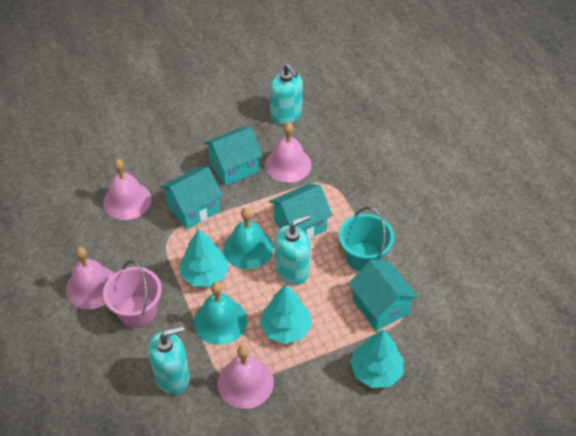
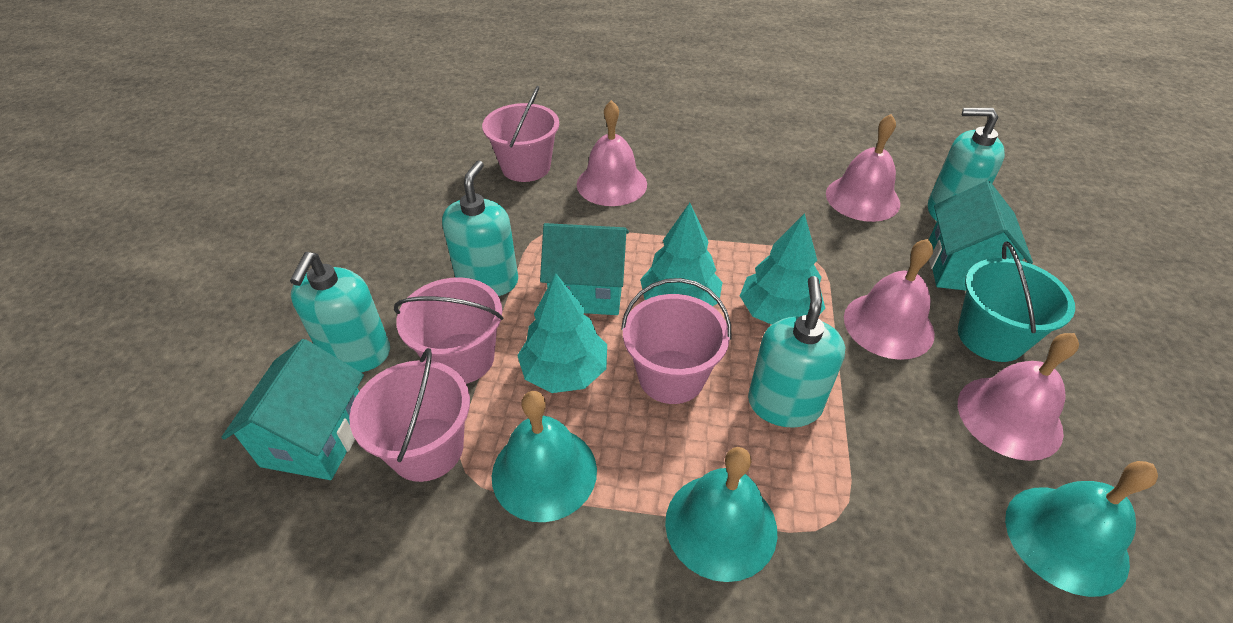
pink bucket: [103,260,162,328] = 1 -> [349,348,470,482] [394,277,504,384] [482,86,559,182] [621,278,731,404] = 4
turquoise bell: [194,282,247,345] [223,208,274,269] = 2 -> [492,391,597,522] [665,447,777,582] [1005,461,1158,597] = 3
turquoise house: [160,167,223,229] [204,127,263,186] [269,184,332,239] [348,259,418,331] = 4 -> [221,339,364,480] [540,223,629,315] [929,181,1033,291] = 3
turquoise soap dispenser: [148,326,190,394] [270,64,303,124] [275,215,310,285] = 3 -> [290,252,390,372] [442,161,518,296] [748,276,845,428] [928,108,1005,221] = 4

